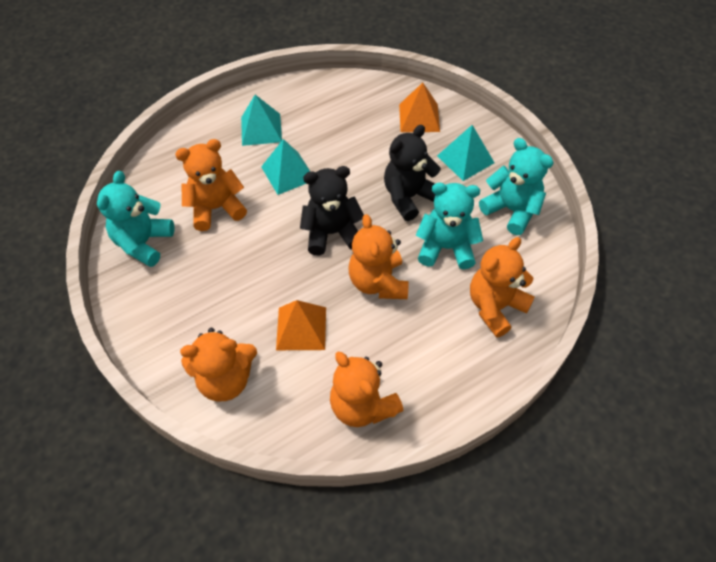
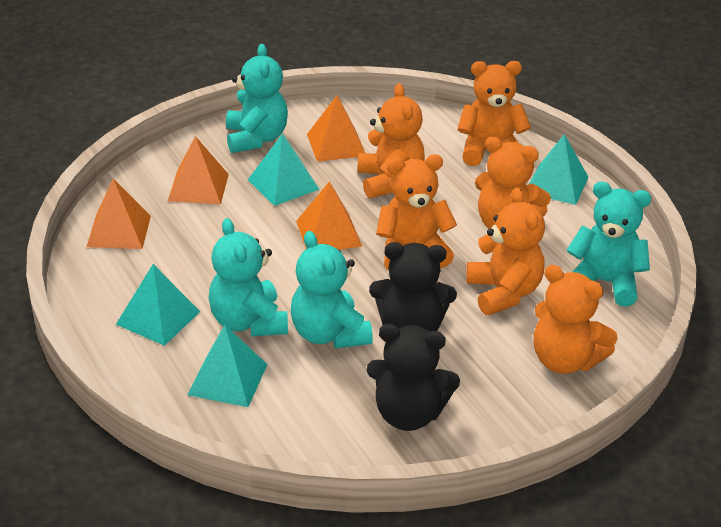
orange pyramid: [276,300,326,350] [399,83,440,132] = 2 -> [87,179,151,249] [168,136,229,205] [296,181,362,250] [307,95,365,162] = 4
orange teddy bear: [175,139,247,231] [180,328,257,401] [330,351,404,427] [348,214,409,299] [470,237,535,338] = 5 -> [357,83,425,198] [376,154,457,270] [457,61,531,166] [466,187,545,315] [475,137,551,229] [534,265,618,374] = 6
turquoise pyramid: [241,95,282,146] [261,139,311,195] [437,125,495,181] = 3 -> [116,264,200,346] [187,325,267,407] [248,133,320,206] [530,134,589,205] = 4
turquoise teddy bear: [97,171,174,267] [416,183,483,269] [479,138,554,235] = 3 -> [209,218,288,336] [226,44,288,153] [291,231,373,348] [567,181,651,307] = 4

